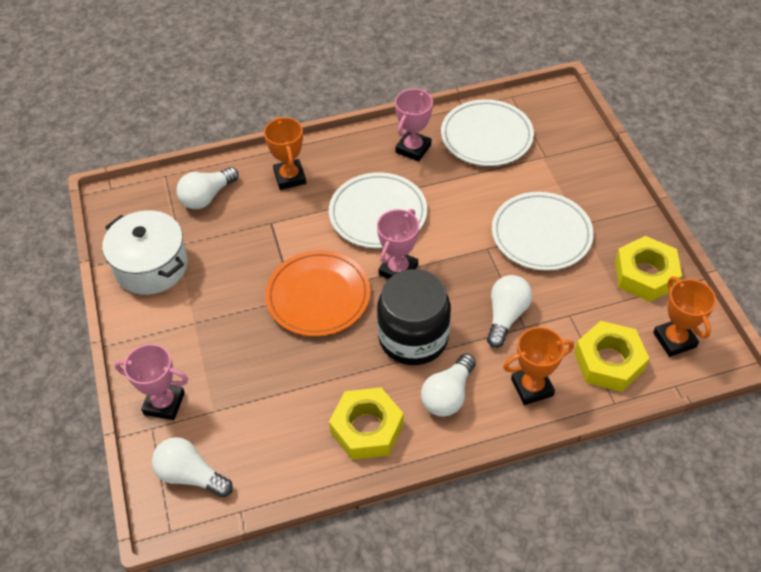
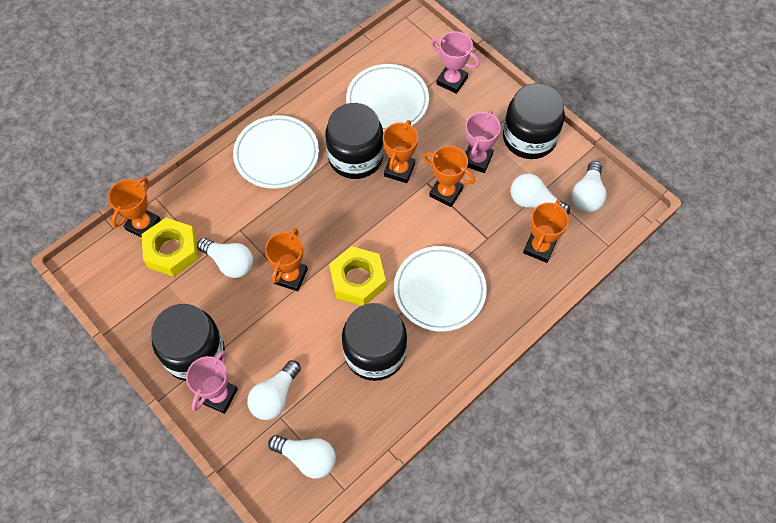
black jar: [377,269,451,365] = 1 -> [151,304,225,381] [325,103,384,179] [342,303,407,381] [503,83,565,159] = 4
orange plate: [265,250,371,337] = 1 -> none = 0
orange trophy: [264,116,306,190] [503,327,574,405] [653,277,716,357] = 3 -> [108,177,161,238] [265,228,308,291] [383,120,418,183] [423,146,475,207] [523,200,569,263] = 5
white light bulb: [152,437,233,498] [176,167,238,209] [421,354,476,417] [487,275,532,348] = 4 -> [197,238,253,278] [247,360,301,420] [268,435,336,478] [511,173,570,215] [572,161,607,212] = 5
white pot: [102,210,188,295] = 1 -> none = 0
yellow nut: [329,387,404,460] [574,321,649,392] [615,236,682,302] = 3 -> [142,218,198,277] [329,246,386,306] = 2

